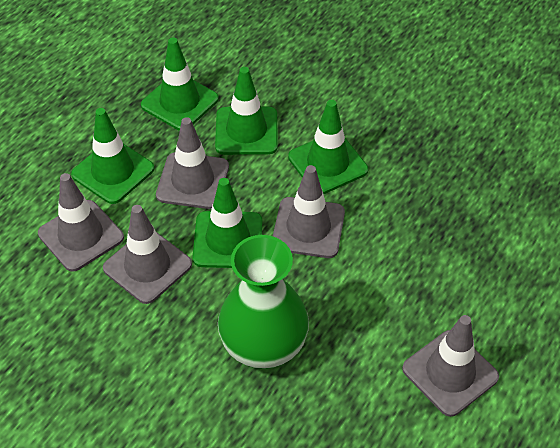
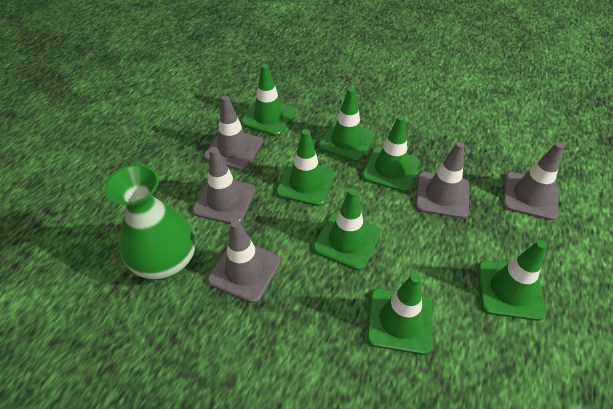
green traffic cone: [71,108,154,204] [141,38,219,131] [193,178,262,268] [215,67,278,155] [288,100,368,194] = 5 -> [241,64,296,136] [276,129,335,206] [313,188,381,270] [318,87,375,162] [362,115,419,192] [367,273,433,355] [478,240,547,321] = 7

